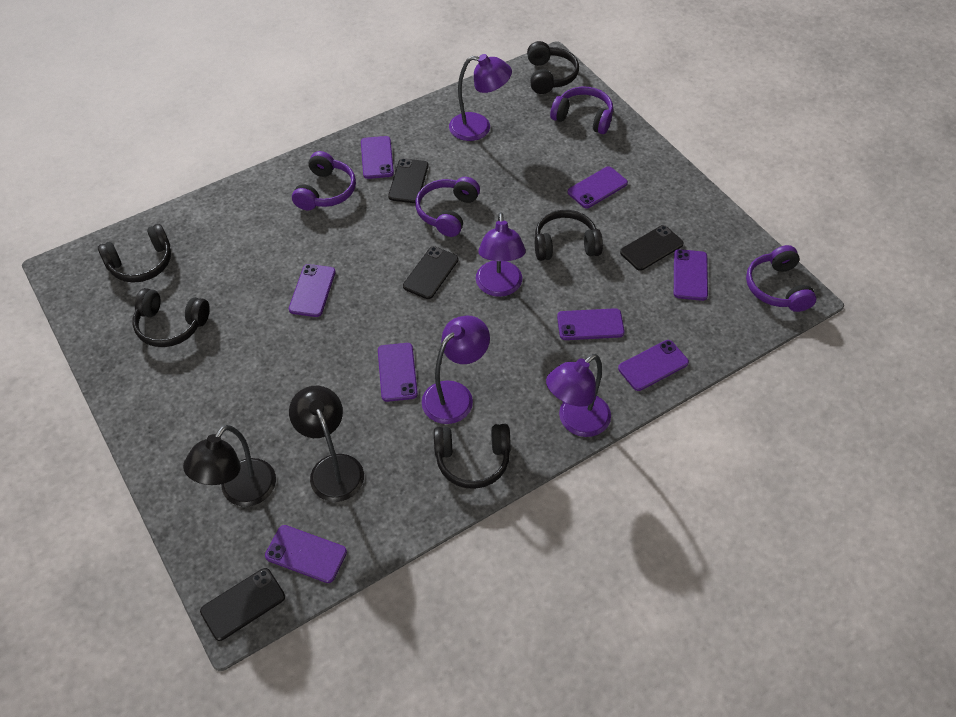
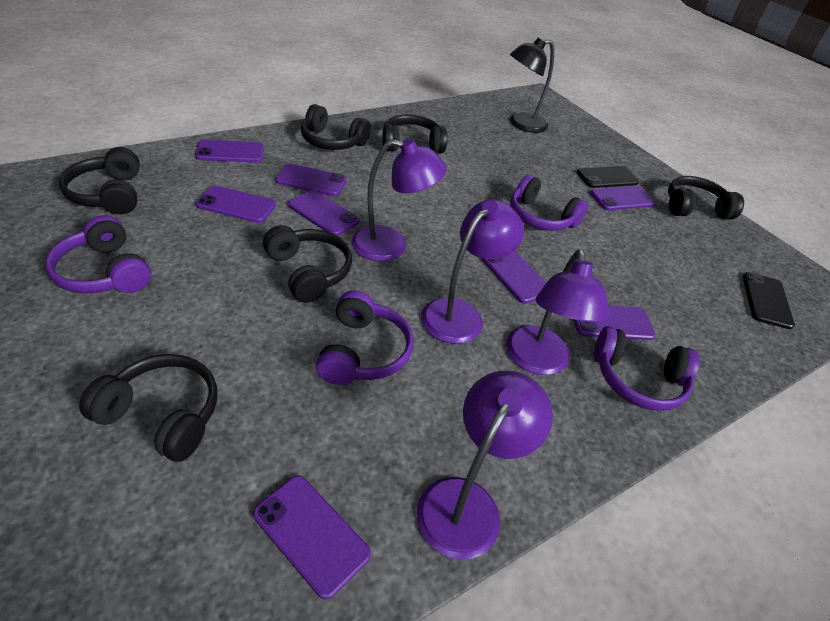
black headphones: [98,224,171,283] [132,288,210,347] [434,424,511,489] [527,41,579,94] [535,210,603,261] = 5 -> [59,147,140,214] [79,354,217,462] [263,225,352,303] [301,104,371,150] [382,115,448,153] [668,176,744,219] = 6
black lamp: [183,425,276,507] [289,386,364,502] = 2 -> [510,38,554,133] = 1
black phone: [200,568,285,641] [388,158,428,203] [403,246,458,299] [620,225,684,271] = 4 -> [577,166,639,188] [743,272,795,329] = 2

